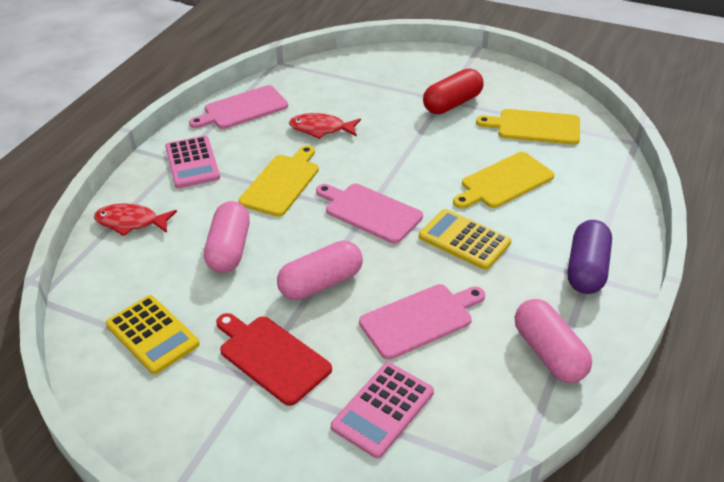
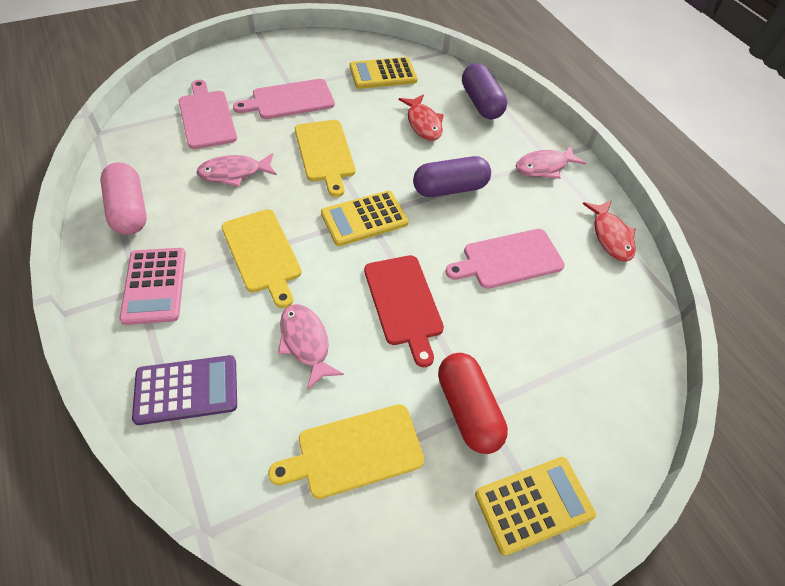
pink calculator: [165,136,220,188] [331,362,434,459] = 2 -> [119,248,186,325] = 1
pink capsule: [204,201,250,273] [277,240,363,300] [515,299,592,383] = 3 -> [100,162,147,235] = 1
pink fish: none = 0 -> [196,153,277,187] [278,304,344,390] [516,145,586,179] = 3
purple calculator: none = 0 -> [132,355,237,425] = 1
purple capsule: [568,220,612,294] = 1 -> [413,156,491,197] [462,63,507,119] = 2
yellow calculator: [106,295,200,374] [419,209,511,270] = 2 -> [321,190,409,246] [350,57,418,89] [475,457,596,556] = 3

